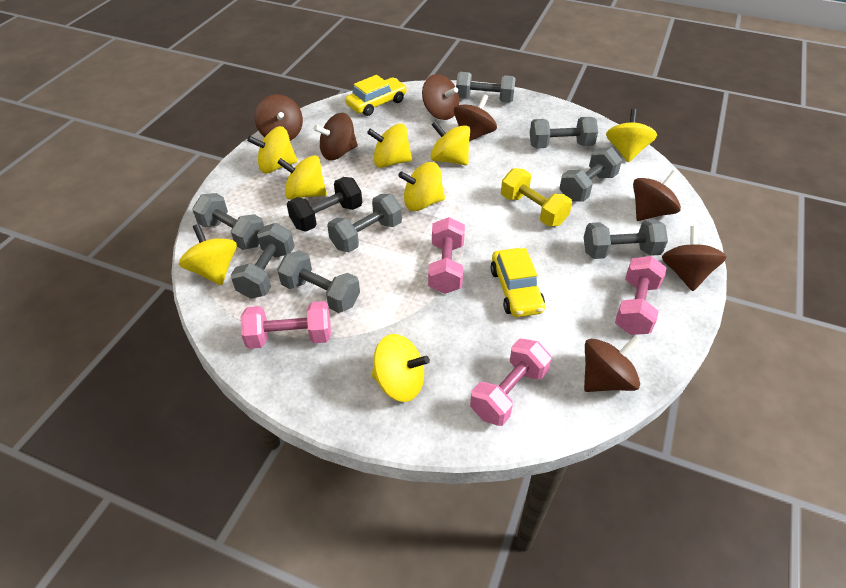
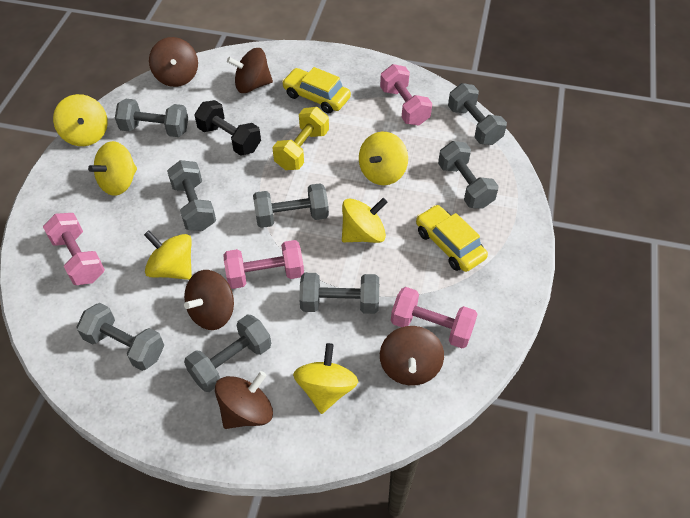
brown spinning top: [254,94,303,141] [313,113,358,160] [422,74,459,120] [454,94,497,141] [584,335,641,392] [633,170,681,221] [662,226,726,291] = 7 -> [149,37,198,87] [184,270,234,330] [215,371,273,429] [227,48,273,93] [380,326,444,386] = 5
yellow spinning top: [179,224,237,285] [247,126,298,173] [277,155,327,200] [367,124,412,168] [372,334,430,402] [398,162,445,211] [430,121,470,165] [606,109,657,163] = 8 -> [53,94,108,146] [88,141,137,196] [144,231,192,280] [293,343,358,414] [342,198,387,243] [359,132,408,185] = 6

